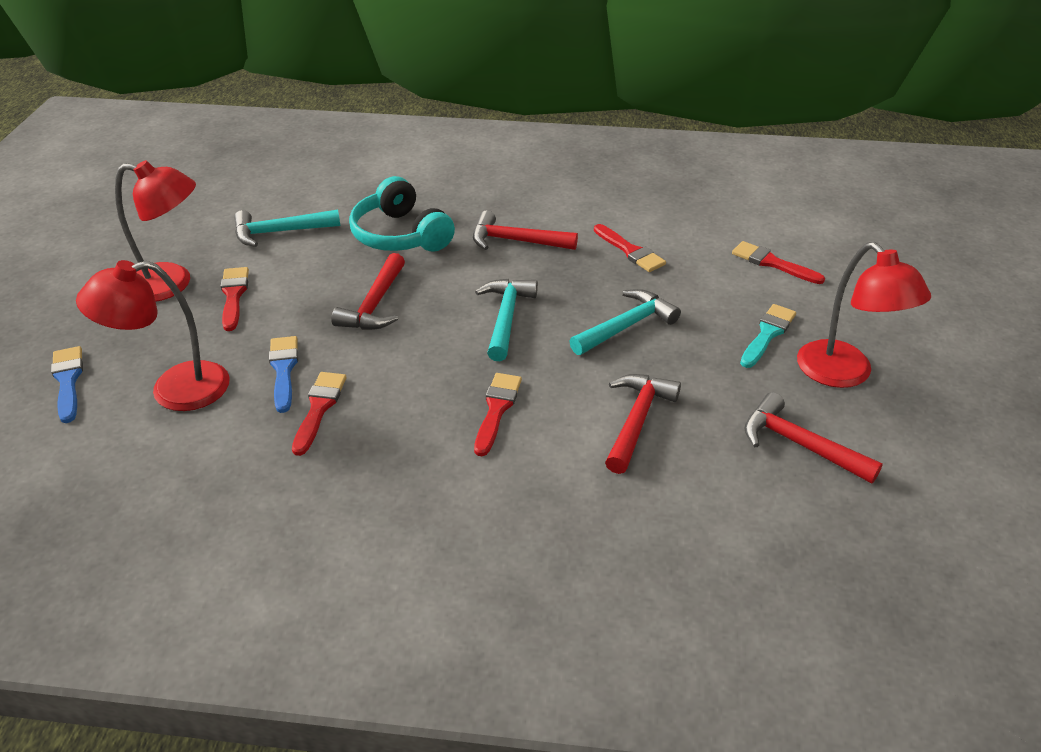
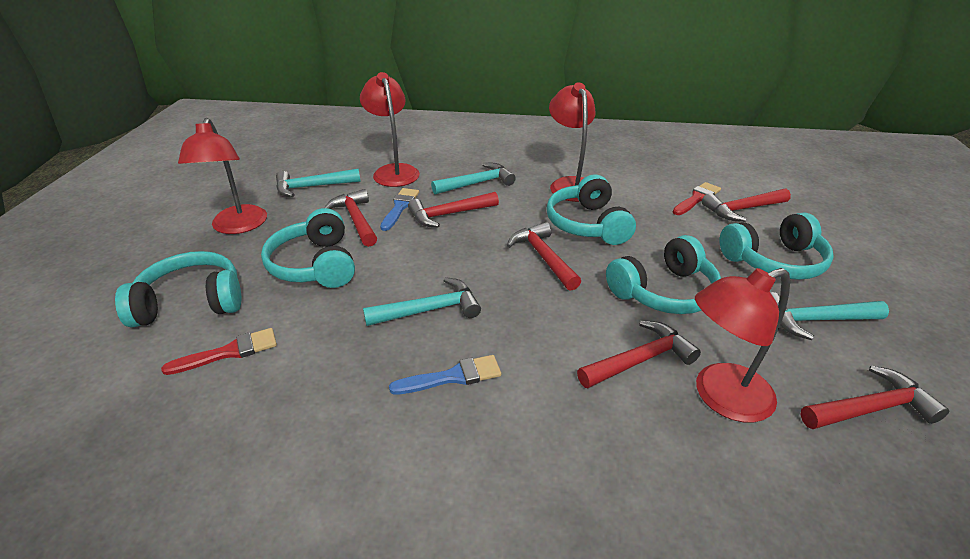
red brush: [220,267,249,331] [292,372,347,456] [474,373,522,456] [594,224,666,272] [732,241,825,284] = 5 -> [161,328,277,375] [673,182,721,215] = 2
red hammer: [331,253,405,330] [473,210,578,250] [605,374,681,474] [744,392,883,484] = 4 -> [324,189,377,247] [408,192,499,227] [507,222,581,291] [577,321,701,388] [702,188,791,222] [800,365,949,429] = 6
red lamp: [76,260,230,411] [115,160,196,302] [797,242,931,388] = 3 -> [178,118,267,234] [360,72,420,187] [549,82,596,202] [695,268,790,423] = 4
turquoise brush: [740,304,796,368] = 1 -> none = 0
turquoise hammer: [234,210,340,247] [475,279,538,361] [569,289,681,355] = 3 -> [276,169,361,197] [363,277,481,326] [431,163,516,194] [771,292,889,340] = 4
turquoise headphones: [349,176,455,251] = 1 -> [115,251,241,328] [261,208,355,288] [546,174,636,245] [606,235,721,314] [720,212,834,280] = 5

